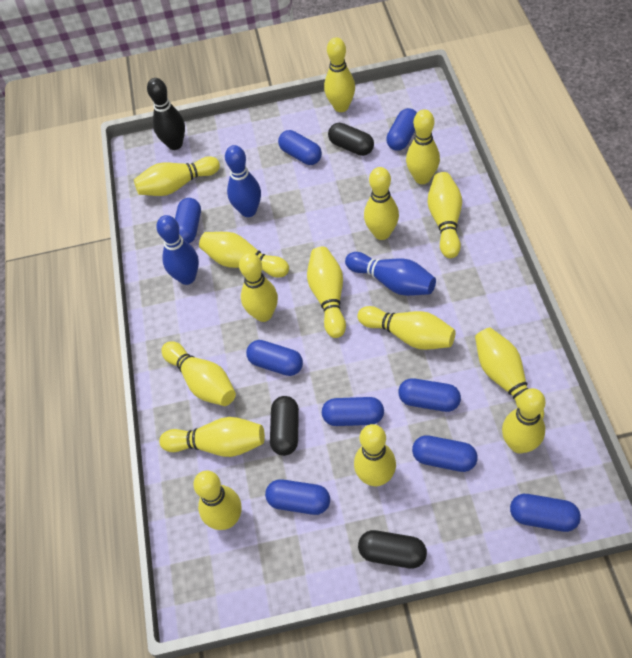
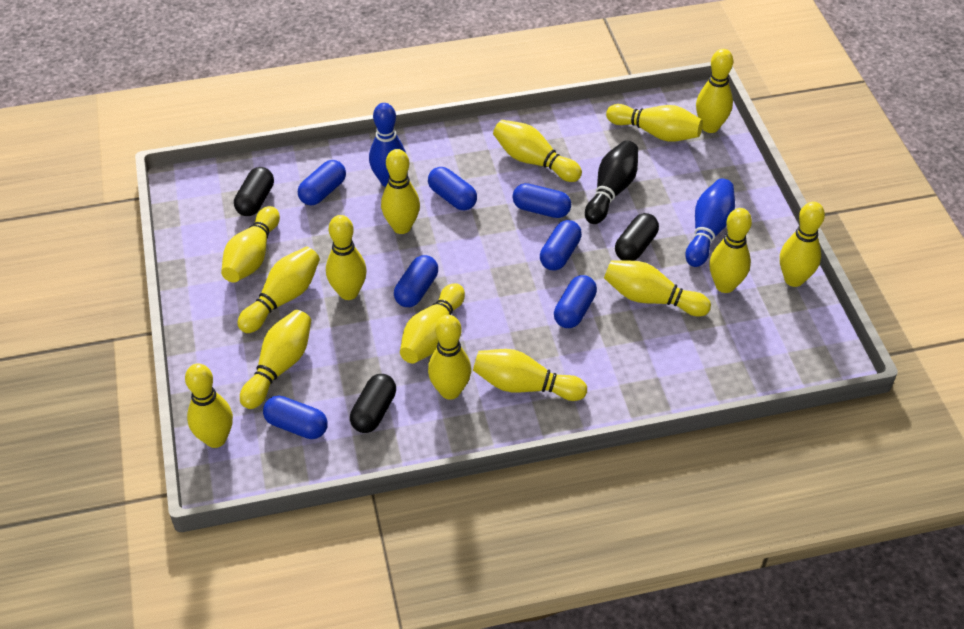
blue bowling pin: [156,215,199,285] [225,145,261,217] [345,252,436,296] = 3 -> [369,103,406,187] [685,179,735,267] = 2
blue capsule: [175,198,201,243] [246,340,303,376] [265,479,330,515] [278,130,322,165] [322,397,384,426] [386,108,417,151] [398,378,461,412] [412,435,478,472] [510,494,581,532] = 9 -> [263,396,328,439] [298,160,346,206] [394,255,438,307] [428,167,477,211] [512,183,571,218] [540,220,582,270] [554,275,597,328] = 7

